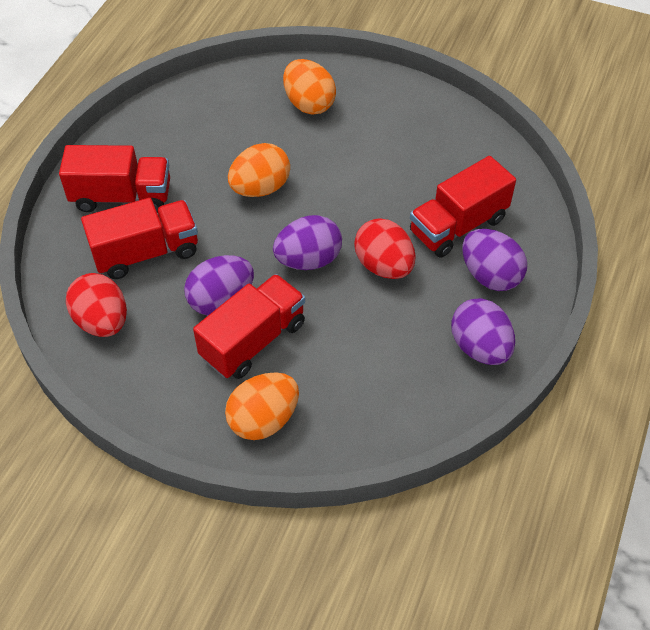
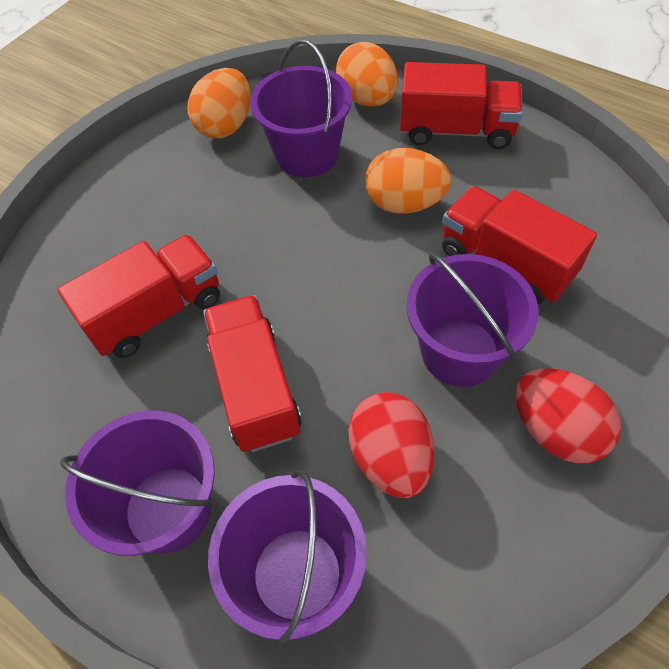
purple bucket: none = 0 -> [60,410,215,556] [208,470,367,644] [250,39,352,177] [406,253,538,387] = 4
purple egg: [184,255,254,316] [273,215,342,270] [451,298,515,365] [462,229,527,291] = 4 -> none = 0

